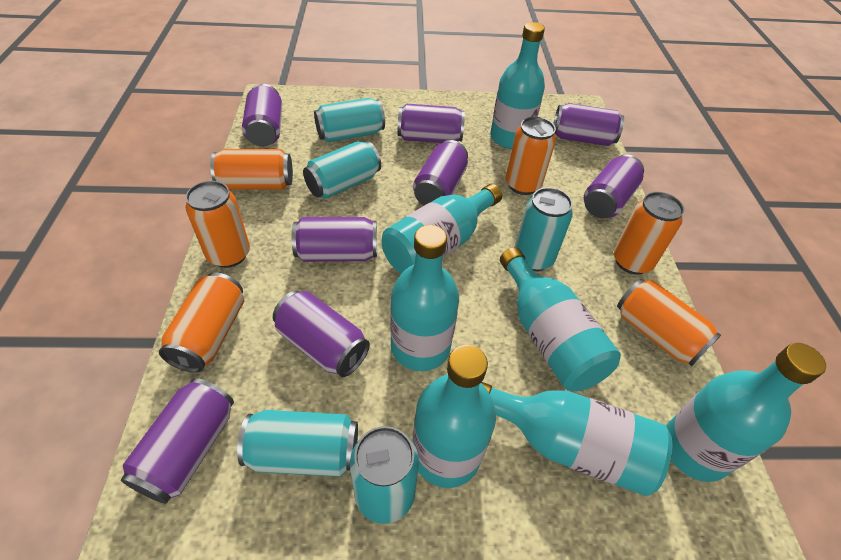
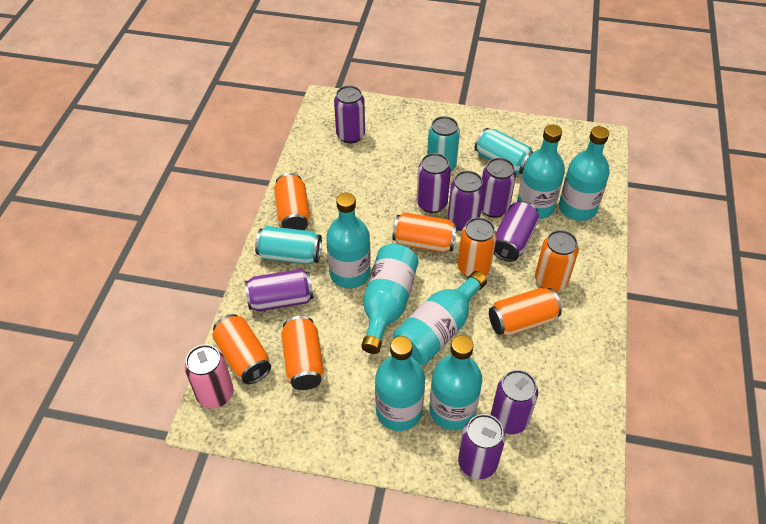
orange can: [159,272,244,373] [185,181,250,268] [210,149,293,190] [506,117,556,195] [614,192,684,275] [617,279,721,367] = 6 -> [212,314,271,384] [274,173,311,230] [281,316,324,390] [392,212,457,253] [458,217,497,277] [489,288,562,337] [535,230,579,292] = 7
pink can: none = 0 -> [185,344,233,408] = 1
turquoise can: [237,410,358,477] [303,141,381,199] [314,98,385,142] [350,426,419,524] [514,187,573,271] = 5 -> [255,226,322,264] [427,116,460,171] [475,128,533,175] = 3

